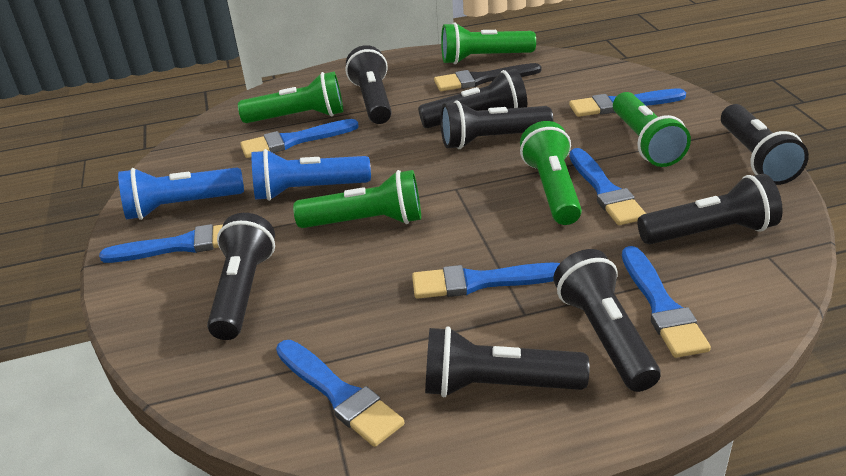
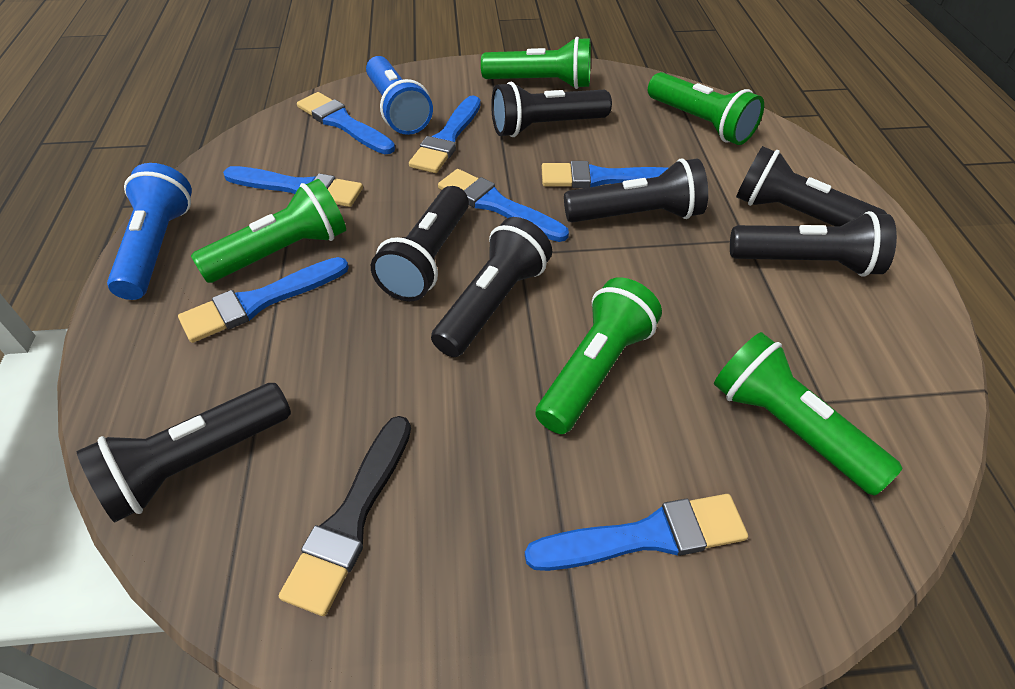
black flashlight: [207,213,275,340] [346,45,392,124] [418,69,527,128] [425,326,589,397] [440,100,553,149] [553,249,661,392] [637,174,783,244] [721,104,809,185] = 8 -> [77,383,291,522] [371,186,469,301] [431,217,552,357] [491,82,612,137] [564,158,708,222] [730,211,897,277] [736,146,887,227] = 7

